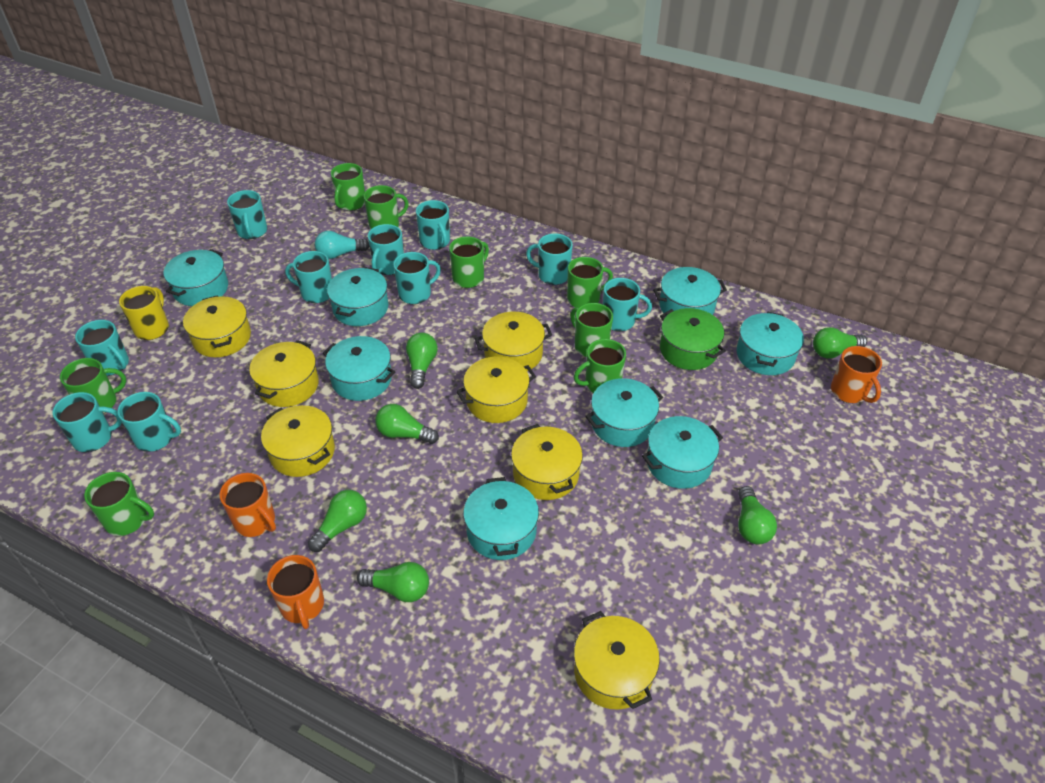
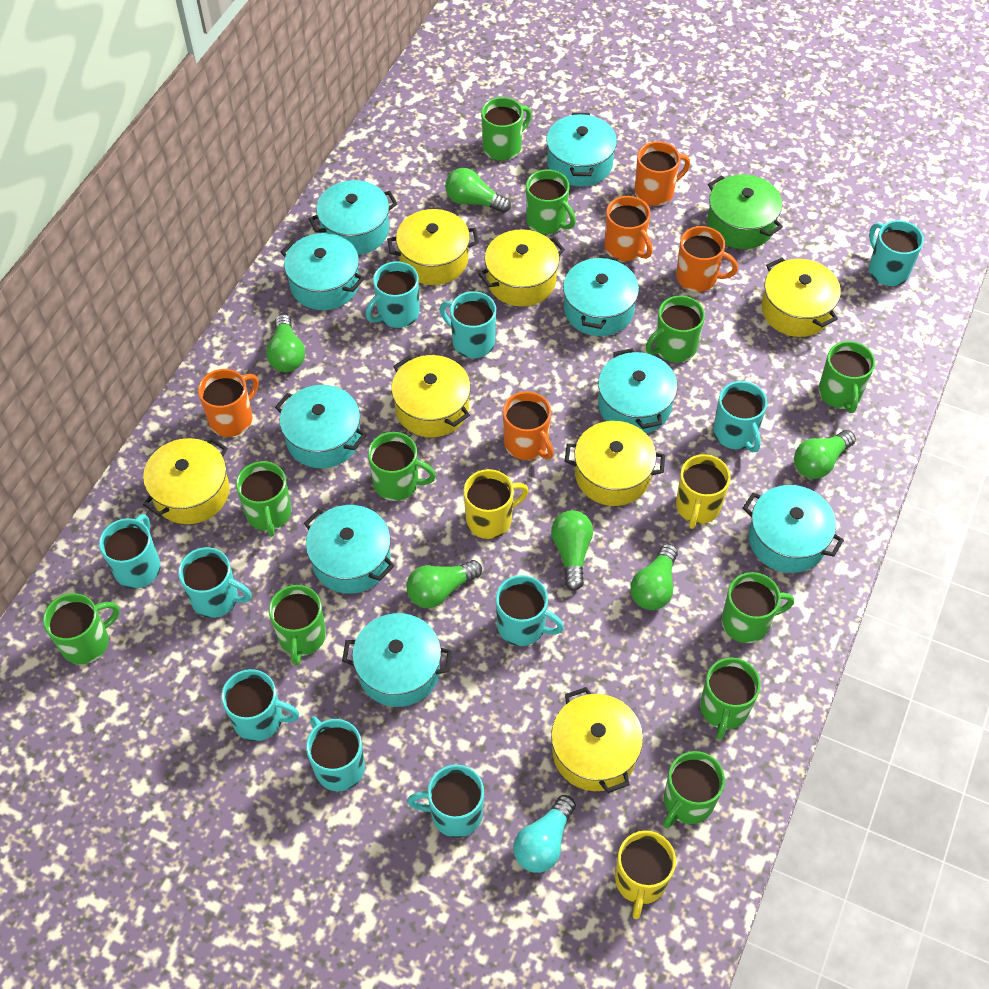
green mug: [60,358,126,414] [84,472,154,536] [331,163,365,211] [364,185,409,229] [449,236,489,288] [567,257,613,308] [570,303,613,357] [574,339,626,393] = 8 -> [43,593,120,664] [236,461,291,537] [269,585,326,666] [368,432,436,501] [481,97,532,161] [526,170,576,234] [646,296,705,363] [663,751,725,828] [700,657,761,739] [722,572,794,643] [818,341,875,413] = 11
orange mug: [219,473,276,537] [267,555,324,629] [831,346,882,403] = 3 -> [198,369,259,437] [503,391,554,460] [604,196,652,261] [634,141,690,206] [676,226,738,292] = 5
turquoise pot: [164,249,228,306] [323,336,395,401] [327,267,389,326] [463,477,539,560] [585,378,663,447] [642,416,723,489] [653,267,727,316] [737,312,804,375] = 8 -> [275,385,367,468] [281,233,364,310] [304,505,394,594] [309,180,397,255] [342,613,452,707] [546,113,617,187] [563,255,639,336] [598,348,677,433] [743,485,844,573] = 9
yellow mug: [119,286,169,340] = 1 -> [463,469,529,539] [615,831,676,919] [676,454,731,529] = 3

